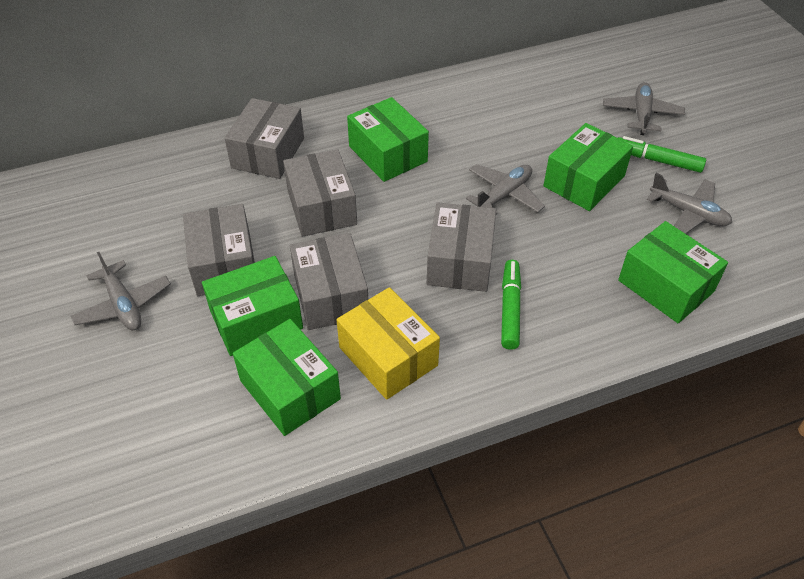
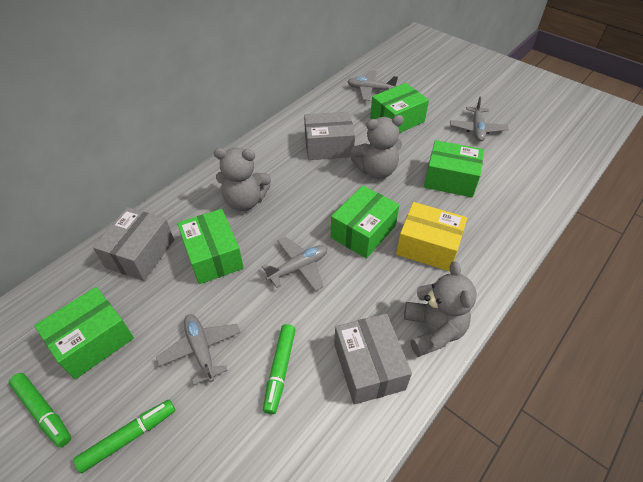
green marker: [501,260,521,350] [618,136,706,173] = 2 -> [9,373,71,447] [73,400,175,473] [263,324,296,414] = 3
grey box: [183,204,255,296] [225,98,304,179] [283,149,357,237] [290,233,368,330] [427,202,496,292] = 5 -> [93,207,174,281] [304,112,355,160] [334,313,412,405] = 3
grey teddy bear: none = 0 -> [214,147,271,211] [351,115,404,179] [404,261,477,357] = 3

